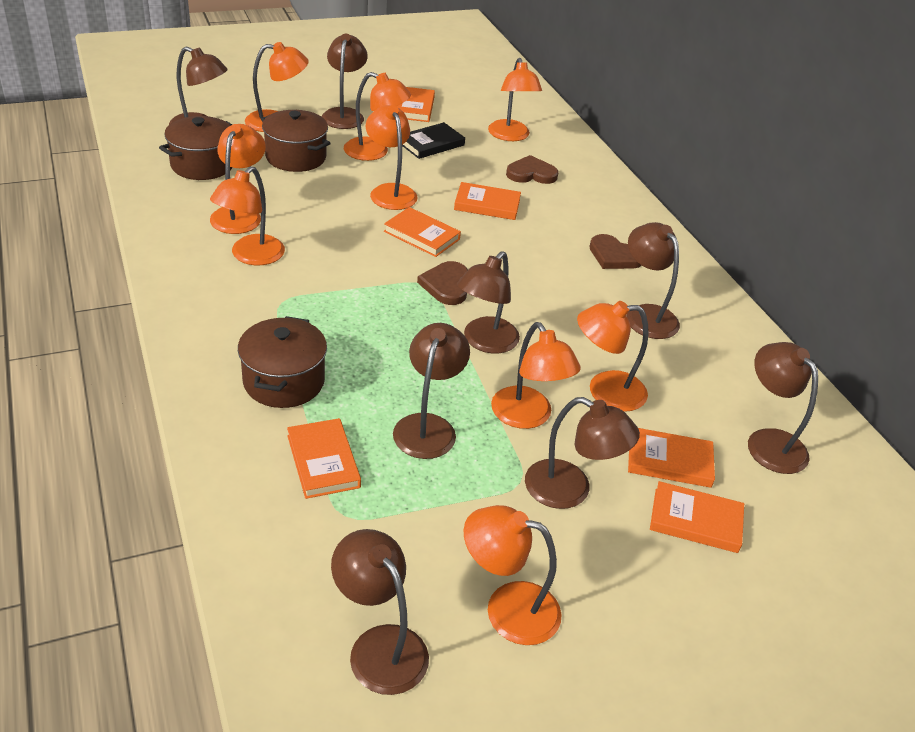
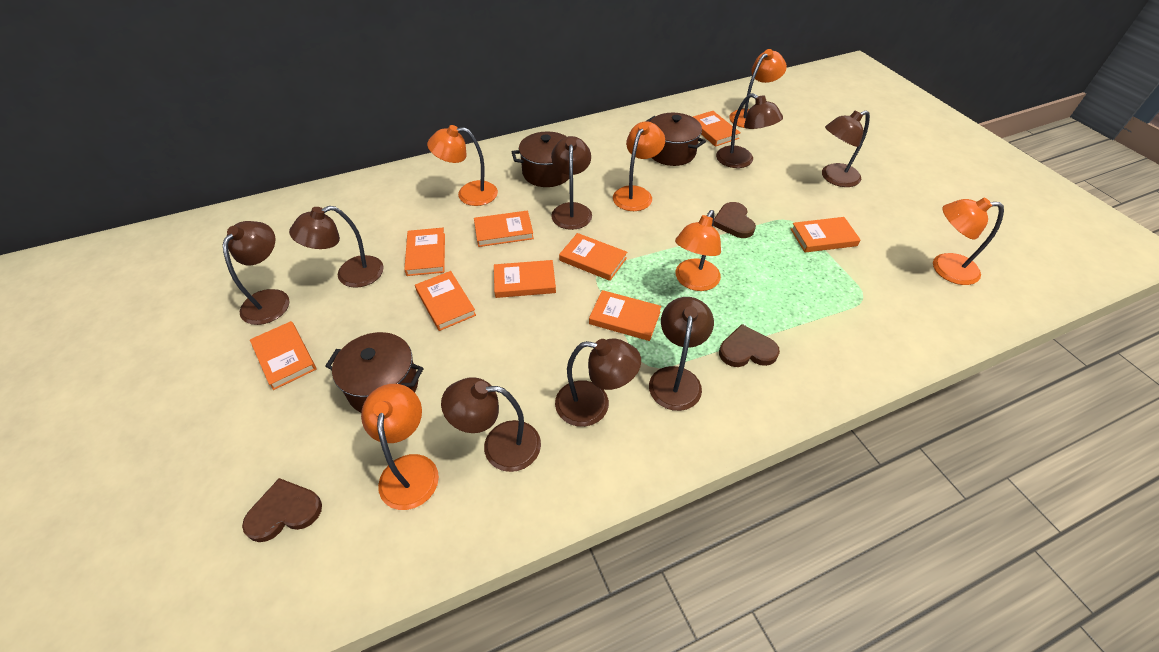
black book: [402,122,465,159] = 1 -> none = 0
orange book: [287,418,361,499] [384,207,461,257] [396,87,435,122] [454,182,521,220] [628,428,715,488] [650,481,744,553] = 6 -> [250,321,316,390] [404,228,445,276] [415,271,476,331] [474,211,534,247] [494,260,556,298] [559,233,627,281] [589,290,661,341] [693,111,741,147] [791,217,861,253] = 9
orange lamp: [210,124,266,234] [210,166,285,265] [245,42,309,132] [344,72,411,161] [366,105,418,210] [464,505,562,645] [488,58,542,141] [491,322,581,429] [577,301,649,412] = 9 -> [361,384,439,510] [427,125,498,206] [613,121,665,211] [675,210,721,291] [729,49,787,128] [933,198,1004,285] = 6

